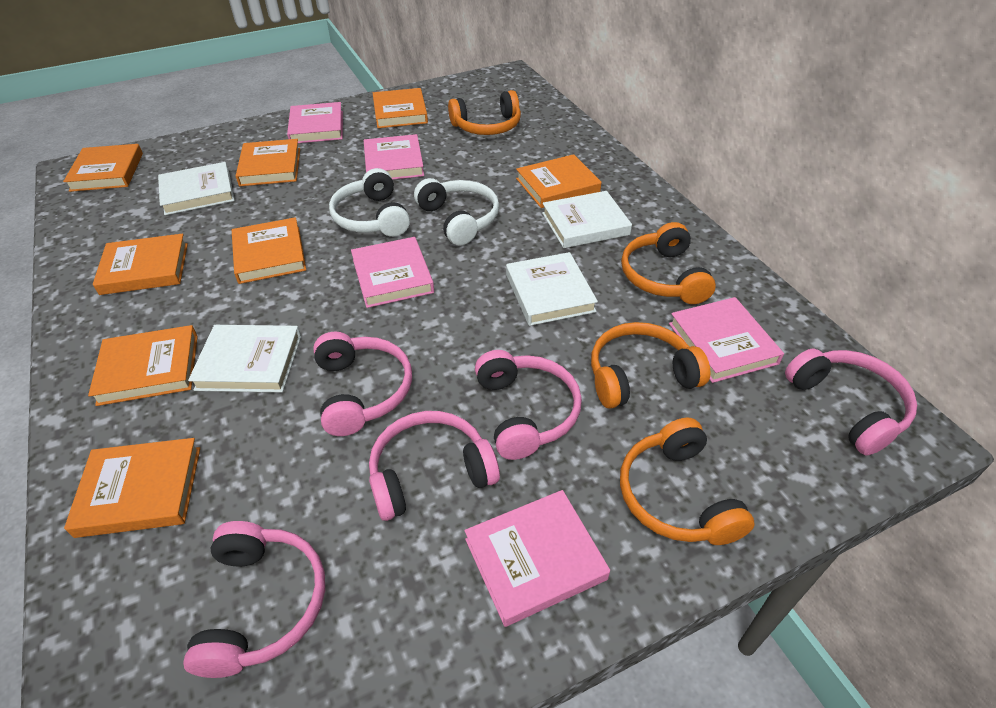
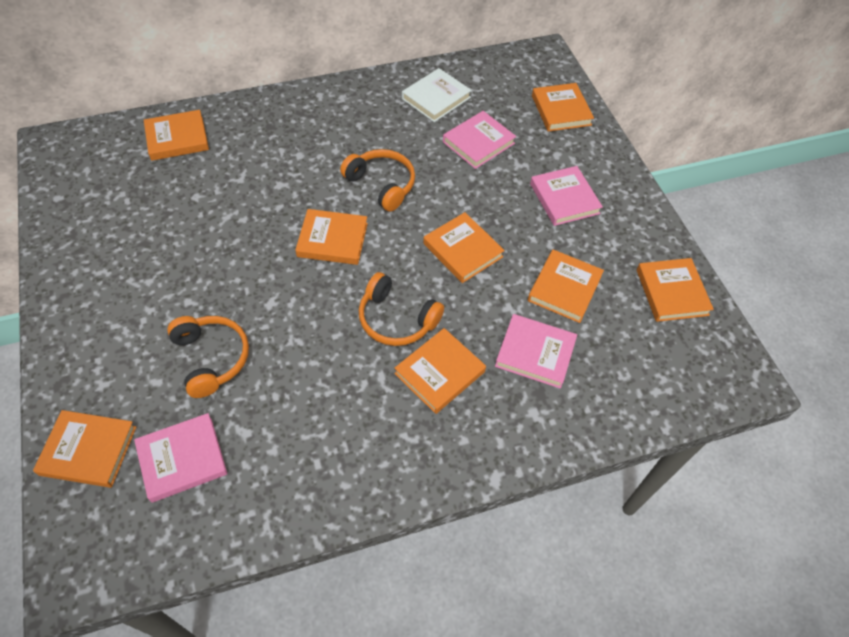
orange headphones: [448,90,521,135] [591,322,710,409] [620,418,755,545] [621,222,716,304] = 4 -> [167,316,249,398] [340,149,415,212] [359,272,444,346] = 3
pink book: [287,102,343,143] [351,237,434,308] [364,134,424,180] [464,490,610,627] [669,297,784,383] = 5 -> [134,413,228,503] [443,111,516,169] [495,314,577,389] [530,166,603,226] = 4
pink headphones: [183,521,325,678] [313,332,412,436] [369,411,500,521] [475,350,582,460] [785,349,917,456] = 5 -> none = 0
white book: [158,162,235,215] [188,325,301,392] [506,252,598,326] [542,191,632,248] = 4 -> [402,68,472,122] = 1
white headphones: [329,168,410,237] [414,178,499,245] = 2 -> none = 0

